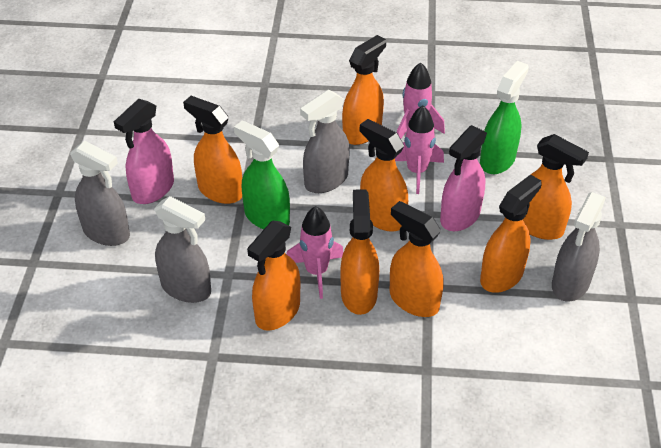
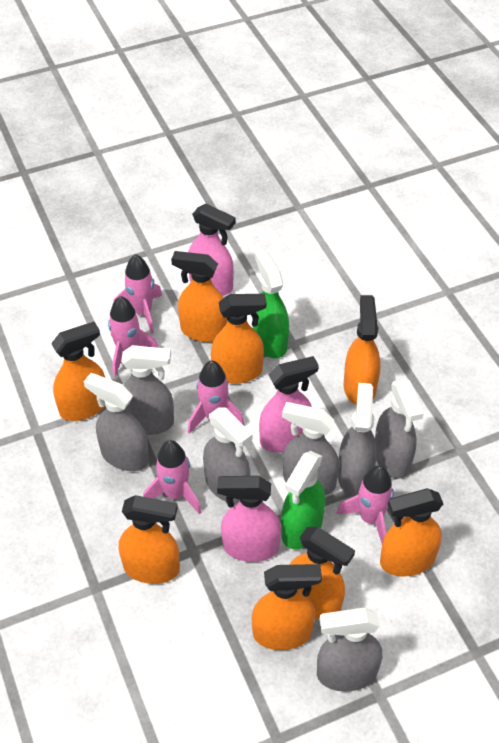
grey spray bottle: [70,141,130,246] [154,196,211,303] [300,90,350,193] [552,192,606,302] = 4 -> [84,373,149,471] [121,345,174,435] [203,407,252,504] [282,402,339,495] [317,608,382,692] [338,383,377,497] [375,379,424,479] = 7
pink rocket: [286,206,344,299] [395,106,444,194] [397,62,445,139] = 3 -> [108,296,158,376] [113,254,162,334] [143,440,201,514] [188,360,244,434] [337,465,394,543] = 5
pink spray bottle: [114,99,174,204] [440,125,487,231] = 2 -> [188,204,236,296] [217,476,281,562] [259,356,319,453] = 3

